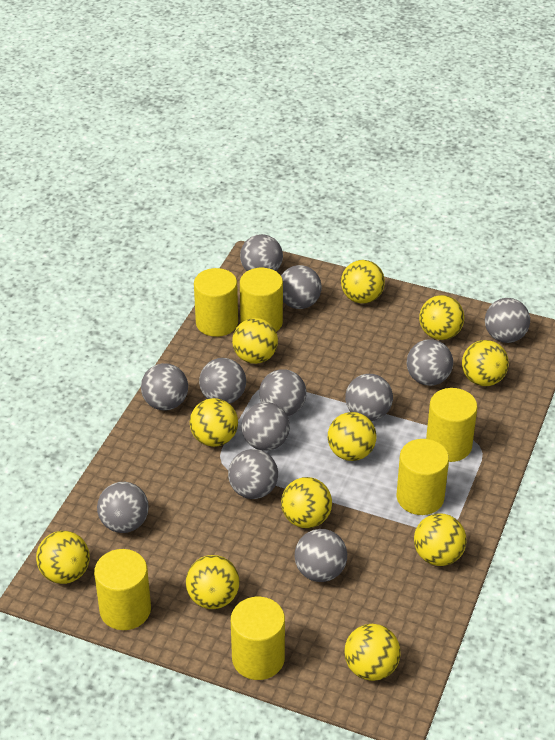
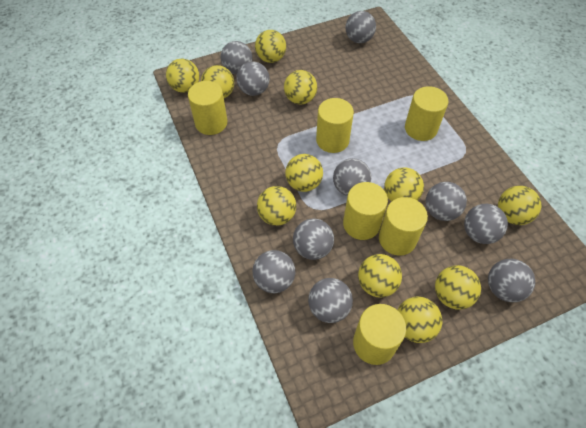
grey ball: [97,482,149,533] [141,363,188,410] [199,358,246,404] [228,449,278,499] [240,234,283,271] [241,402,290,451] [259,369,307,416] [281,265,322,309] [295,529,347,582] [345,374,393,421] [407,339,453,386] [485,298,530,343] = 12 -> [220,41,253,74] [236,61,270,96] [252,250,295,293] [293,218,334,260] [308,278,353,323] [333,158,371,196] [345,11,376,43] [426,182,467,221] [464,204,508,244] [488,259,535,302] = 10

